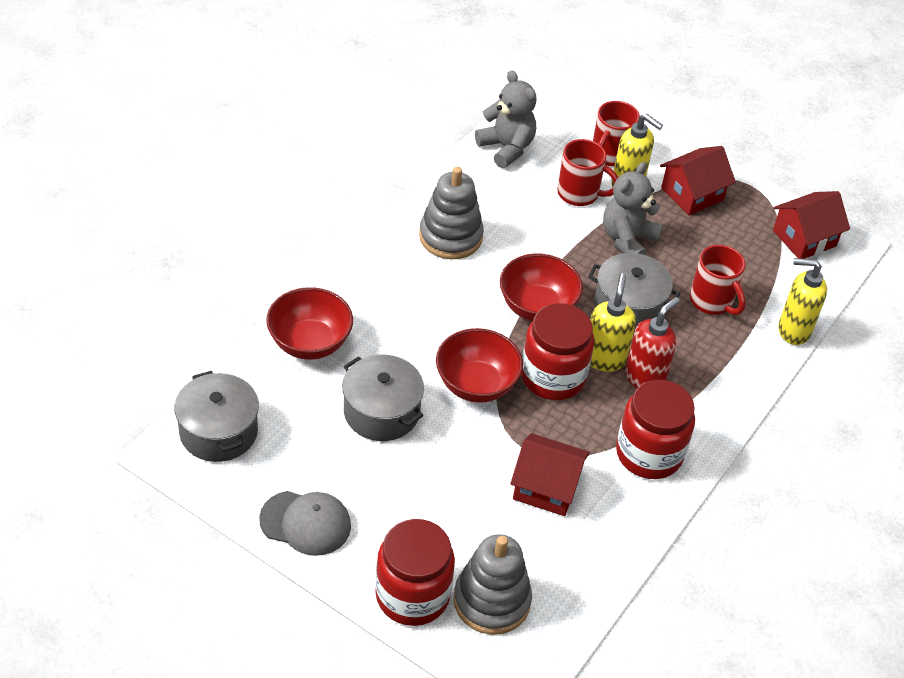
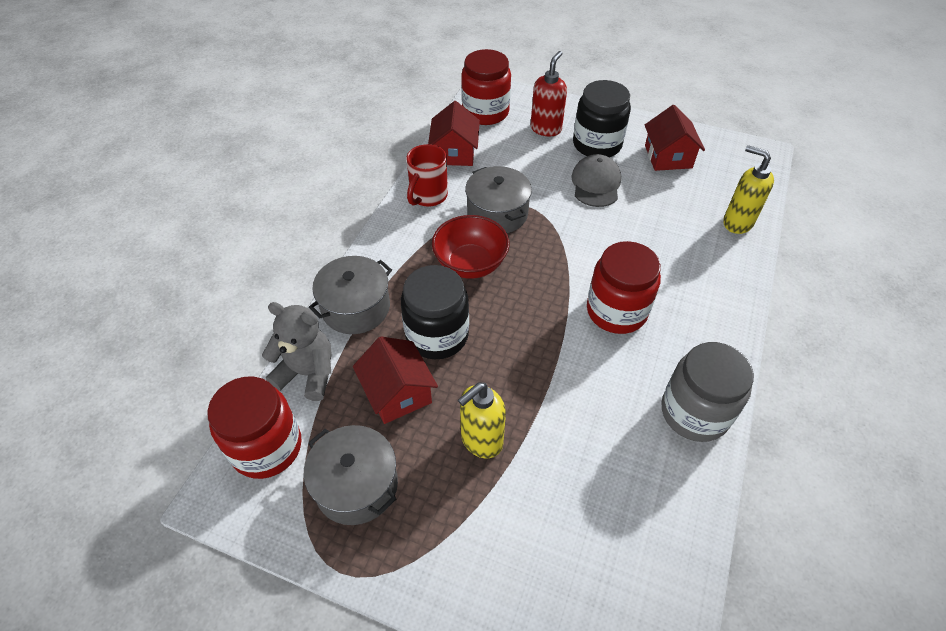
black jar: none = 0 -> [401,265,469,359] [573,80,631,157] = 2
grey jar: none = 0 -> [662,342,754,442] = 1
grey stacking toy: [419,167,484,259] [453,534,532,635] = 2 -> none = 0
grey teddy bear: [475,70,537,168] [603,162,663,255] = 2 -> [262,302,332,401] = 1
red bowl: [266,287,353,360] [436,328,523,403] [500,254,583,321] = 3 -> [432,215,510,279] = 1
red mug: [557,139,618,206] [593,101,640,166] [690,245,746,315] = 3 -> [406,144,448,207] = 1
yellow soap dispenser: [590,273,636,372] [611,114,663,187] [778,258,827,345] = 3 -> [458,382,506,459] [723,145,774,234] = 2

